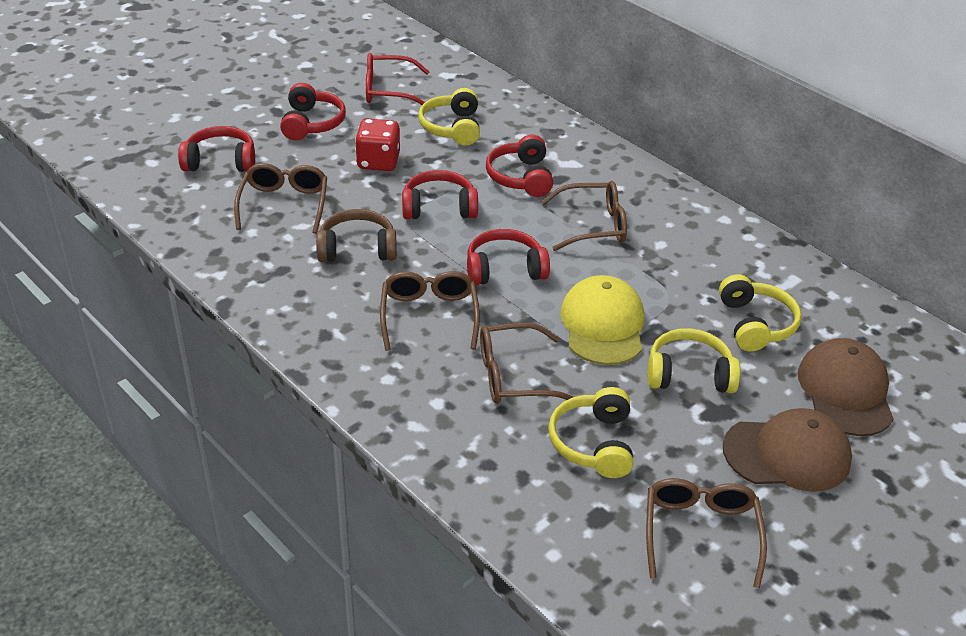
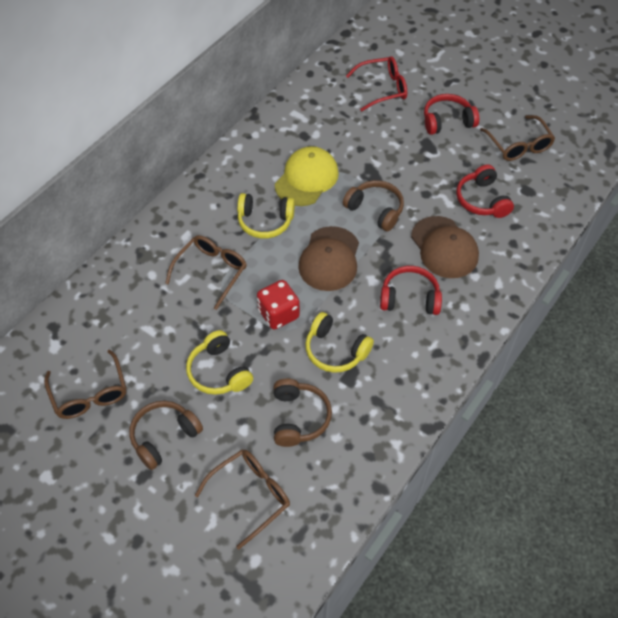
brown glasses: [234,163,327,234] [380,271,480,351] [480,323,574,404] [541,181,627,251] [646,478,767,588] = 5 -> [44,349,126,419] [165,235,247,310] [195,449,290,549] [480,115,555,161] = 4
brown headphones: [316,209,397,262] = 1 -> [129,401,203,470] [274,378,332,447] [343,180,404,232] = 3
red headphones: [178,126,255,172] [280,83,346,140] [402,170,478,219] [467,229,550,285] [486,135,553,197] = 5 -> [380,266,442,315] [424,94,479,135] [456,164,514,218] = 3
yellow headphones: [418,88,480,146] [548,387,633,478] [647,328,740,393] [719,274,801,352] = 4 -> [186,330,253,395] [237,193,295,239] [305,312,374,373] = 3

